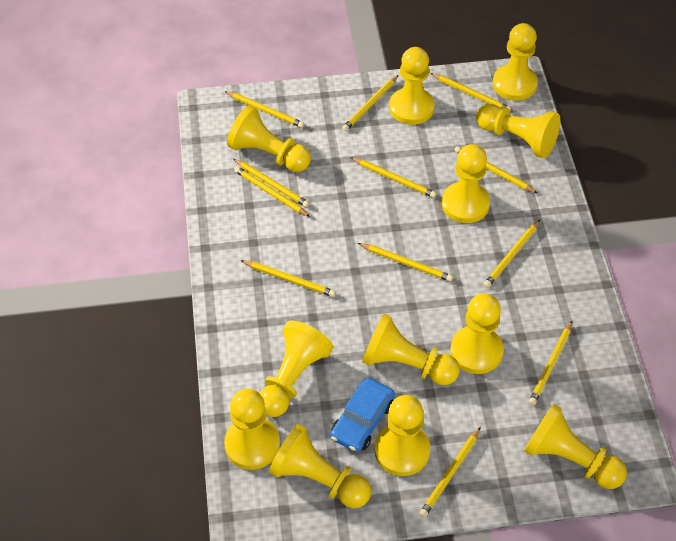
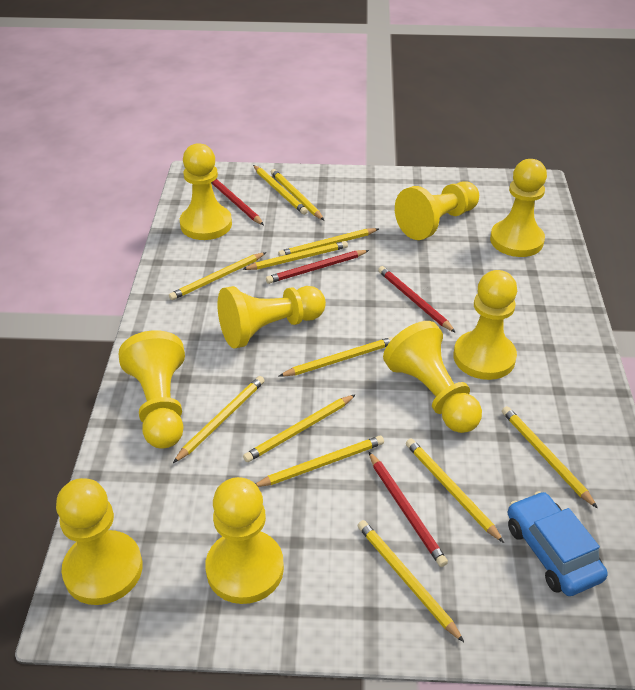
red pencil: none = 0 -> [211,179,264,225] [266,250,369,284] [369,452,448,567] [378,266,456,333] = 4
yellow pawn: [224,389,280,470] [227,105,311,172] [259,321,333,417] [269,424,371,508] [362,314,460,385] [374,395,430,476] [389,47,435,125] [442,144,490,223] [450,294,504,374] [476,104,560,158] [493,23,538,101] [524,404,627,489] = 12 -> [56,478,142,605] [119,330,185,448] [180,143,232,240] [205,477,284,604] [218,286,326,348] [383,321,482,433] [395,181,479,240] [453,270,517,380] [490,159,547,257] = 9

